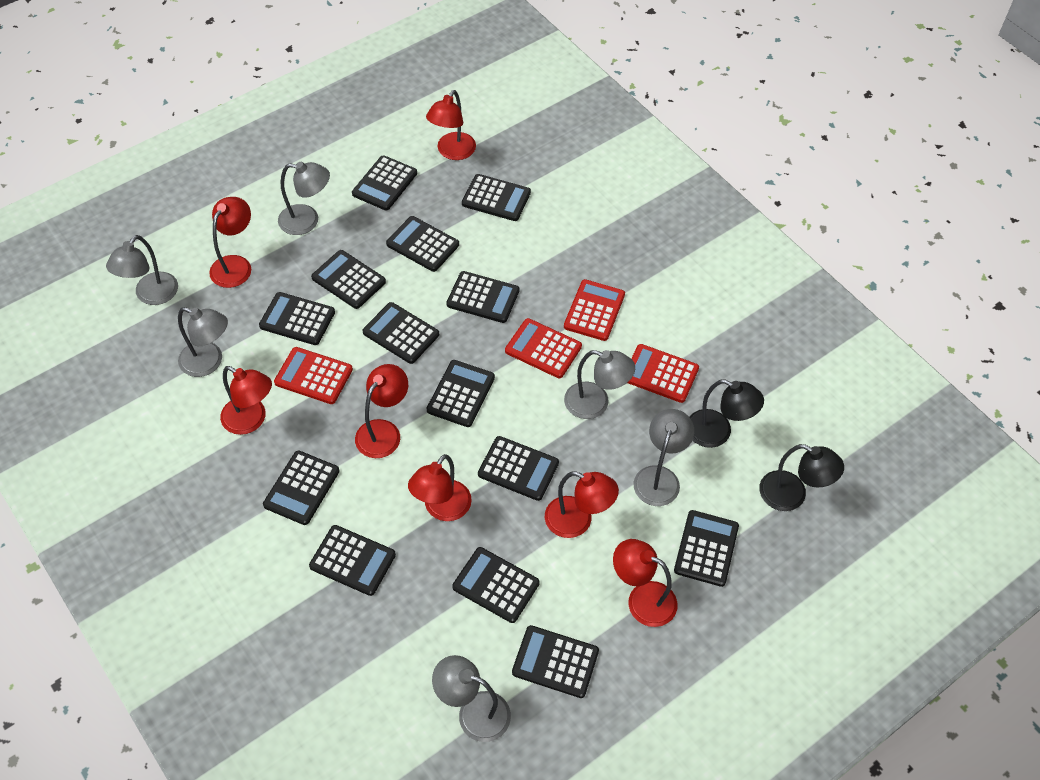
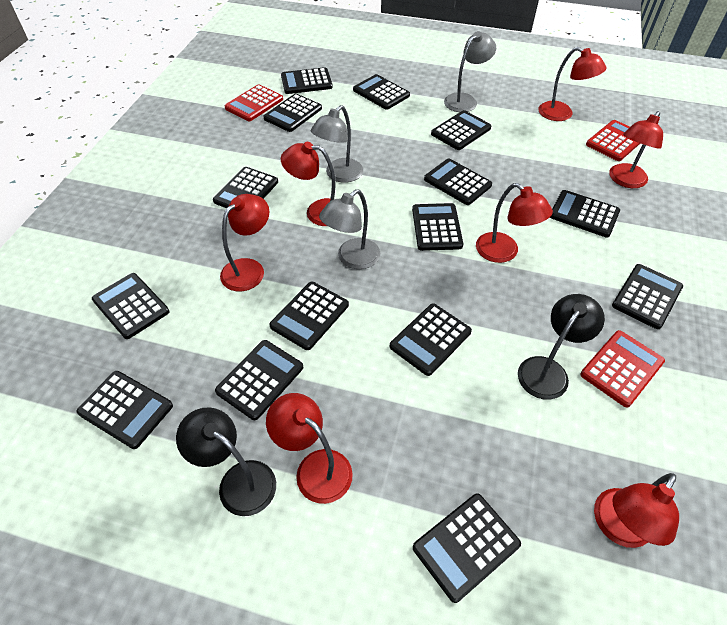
black calculator: [259,292,335,345] [263,450,340,525] [309,525,396,596] [311,250,386,309] [352,155,417,210] [363,302,439,364] [386,216,459,272] [427,360,495,427] [446,271,519,323] [452,547,539,623] [462,174,531,221] [478,436,559,501] [512,625,599,698] [674,510,739,587] = 14 -> [76,371,173,449] [92,273,169,339] [213,167,278,208] [215,340,303,420] [263,94,322,132] [269,282,349,350] [281,67,333,94] [353,74,410,110] [390,304,472,376] [412,203,464,251] [413,493,521,603] [424,158,492,205] [431,110,492,150] [550,190,620,238] [612,264,683,329] = 15
grey lamp: [106,235,178,305] [178,307,228,377] [278,162,330,235] [432,655,511,742] [564,350,635,419] [633,409,694,506] = 6 -> [311,105,363,183] [319,189,380,269] [444,31,496,112] = 3
red calculator: [274,347,353,404] [505,318,582,378] [564,279,625,341] [627,344,699,403] = 4 -> [225,84,283,121] [580,330,665,407] [586,120,640,161] = 3

